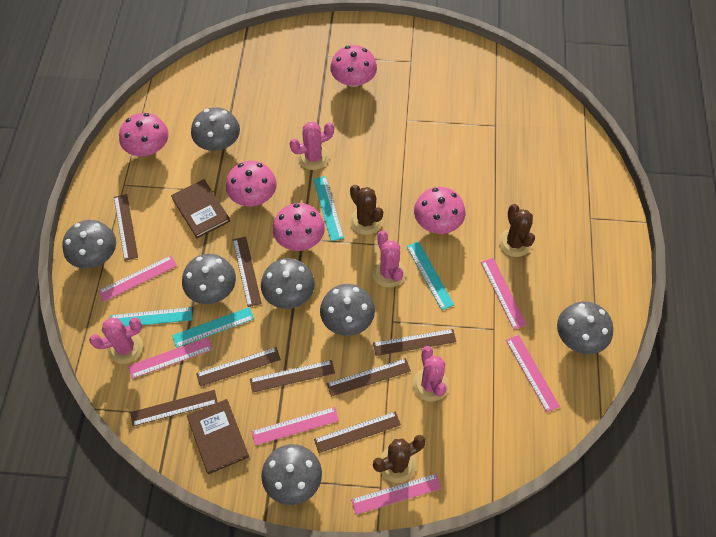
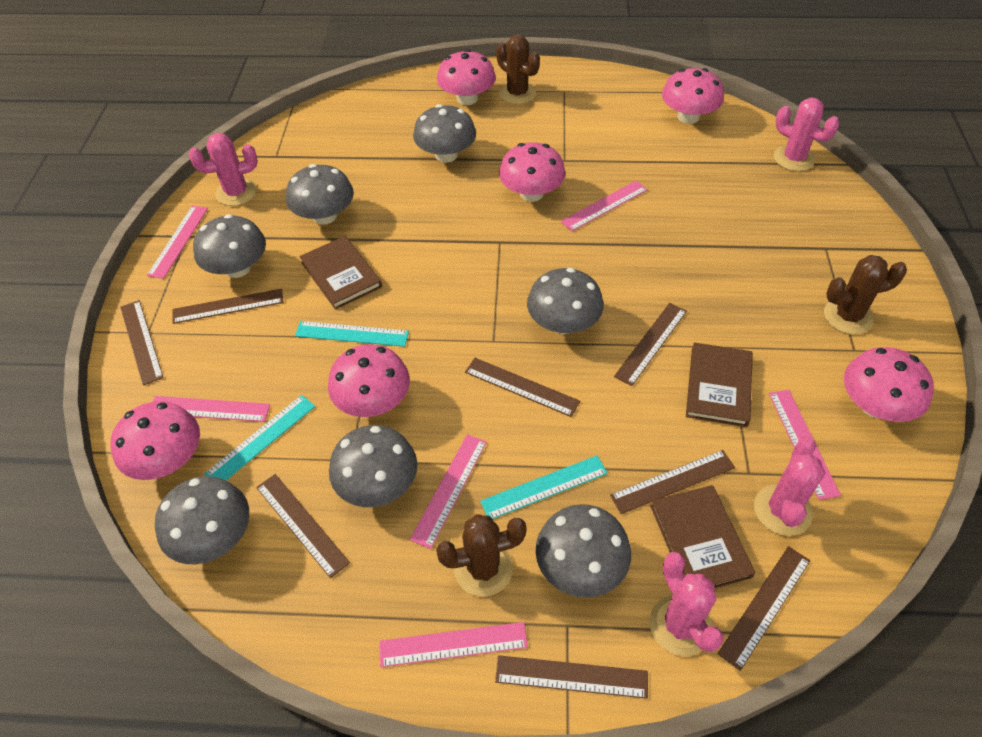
brown book: [171,179,230,238] [187,399,249,474] = 2 -> [299,236,382,310] [650,485,755,588] [686,342,753,427] = 3
pink mushroom: [119,113,169,156] [226,161,277,206] [273,203,325,251] [330,45,377,87] [414,187,466,234] = 5 -> [110,401,200,480] [328,344,410,417] [437,49,496,105] [499,142,566,202] [662,68,724,124] [844,347,934,422] = 6
turquoise ruler: [110,307,192,327] [172,307,254,348] [313,176,344,241] [407,241,454,310] = 4 -> [204,395,315,481] [295,321,409,347] [480,455,608,519] = 3

